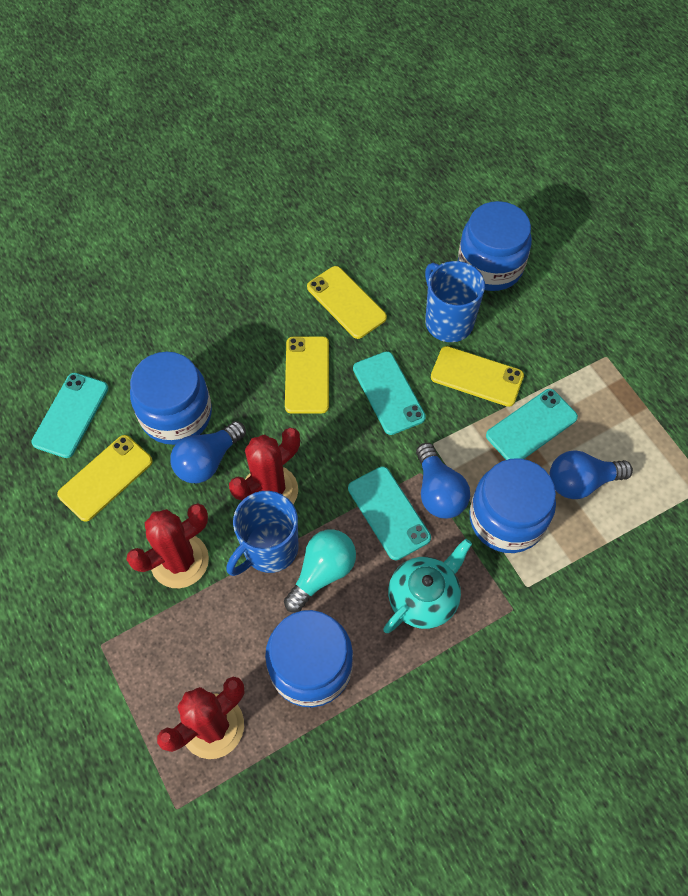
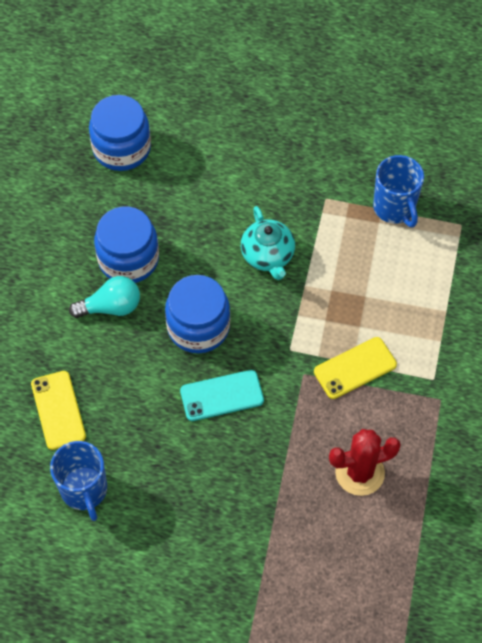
blue jar: [130,352,212,445] [265,610,353,707] [458,201,532,291] [469,458,556,553] = 4 -> [89,95,151,171] [94,206,159,283] [165,275,230,353] = 3
blue light bulb: [170,421,246,483] [416,443,470,518] [550,450,633,499] = 3 -> none = 0
red cactus: [127,503,209,588] [157,677,244,759] [229,428,300,504] = 3 -> [329,429,401,496] = 1
turquoise phone: [31,373,108,458] [348,466,431,560] [353,351,426,435] [486,389,578,460] = 4 -> [180,370,264,421] = 1
yellow phone: [57,435,153,522] [285,336,329,414] [307,266,387,339] [431,346,524,407] = 4 -> [31,371,86,450] [314,337,397,399] = 2

